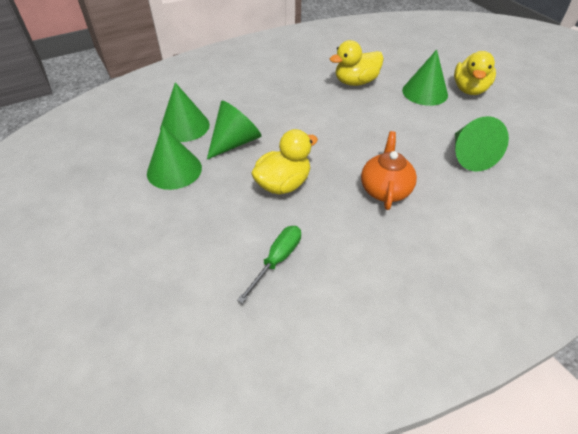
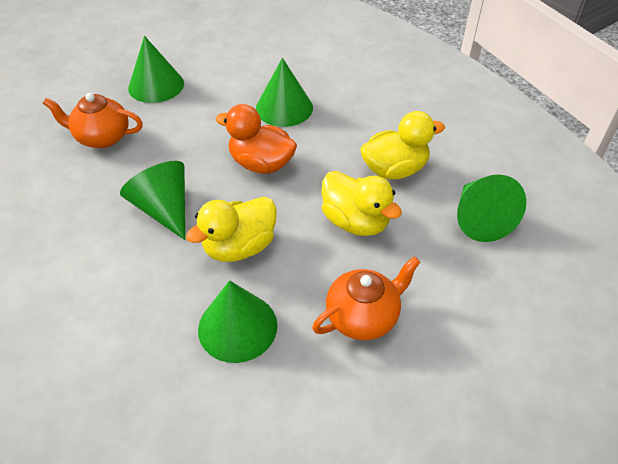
green screwdriver: [237,226,301,304] = 1 -> none = 0
orange duck: none = 0 -> [216,104,297,174] = 1
orange teapot: [361,131,417,210] = 1 -> [43,93,143,148] [312,256,420,340] = 2

